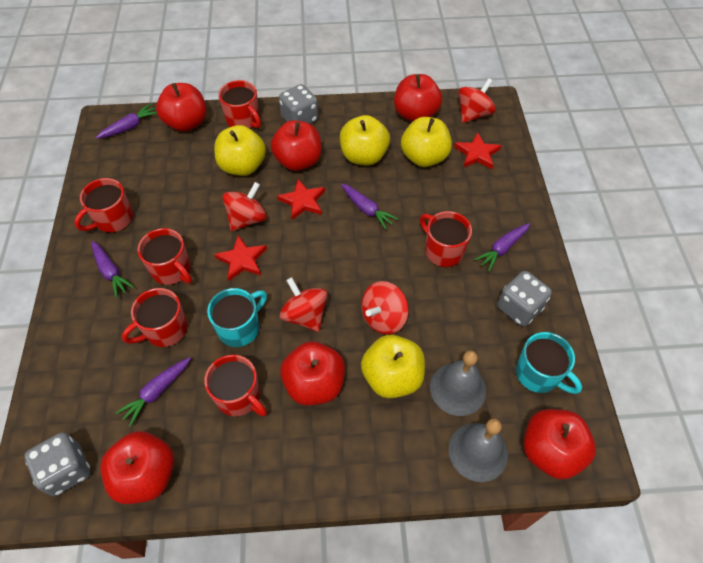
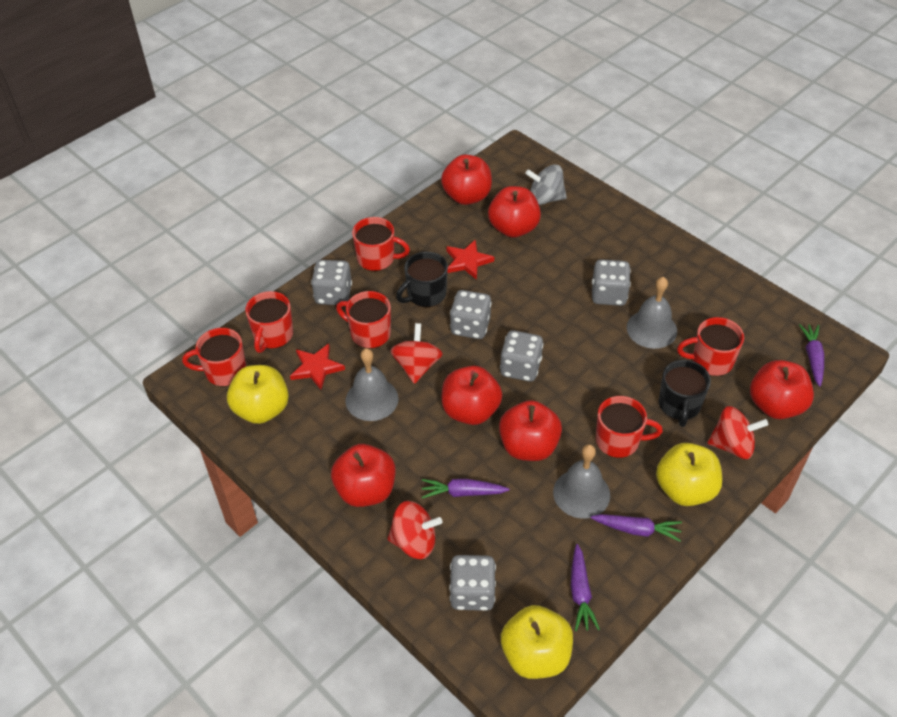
black mug: none = 0 -> [396,251,448,307] [659,360,711,427] = 2
grey bell: [430,351,486,416] [449,419,508,482] = 2 -> [346,348,398,421] [553,444,610,519] [627,277,677,349] = 3
grey dice: [25,432,91,496] [279,84,318,124] [497,271,552,327] = 3 -> [311,260,352,305] [449,555,496,611] [450,290,491,339] [500,330,543,382] [592,259,631,306] = 5
grey spinning top: none = 0 -> [525,164,567,205] = 1
purple carrot: [91,241,135,298] [96,104,157,139] [115,357,191,427] [341,184,398,230] [474,223,530,272] = 5 -> [422,479,509,499] [571,544,600,631] [591,514,682,542] [799,324,824,387] = 4
red spinning top: [222,182,267,231] [280,277,328,332] [361,281,409,334] [458,78,496,123] = 4 -> [387,501,442,559] [390,323,442,384] [707,406,768,459] = 3
red star: [214,235,267,281] [277,179,325,220] [454,132,501,169] = 3 -> [290,344,345,390] [446,240,494,280] = 2
turquoise mug: [207,288,267,347] [516,332,582,394] = 2 -> none = 0
yellow apple: [214,125,266,176] [340,115,390,165] [361,335,425,398] [401,117,452,167] = 4 -> [227,365,289,424] [501,605,573,679] [656,443,722,506] = 3

